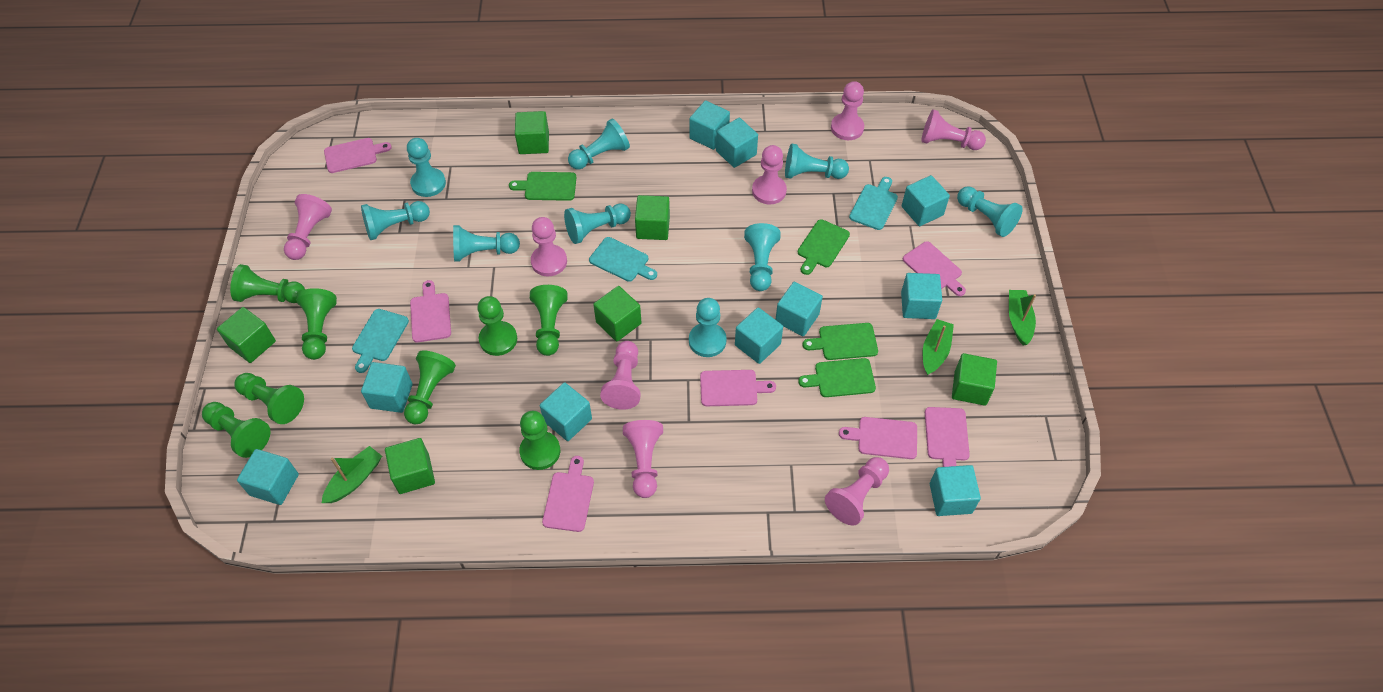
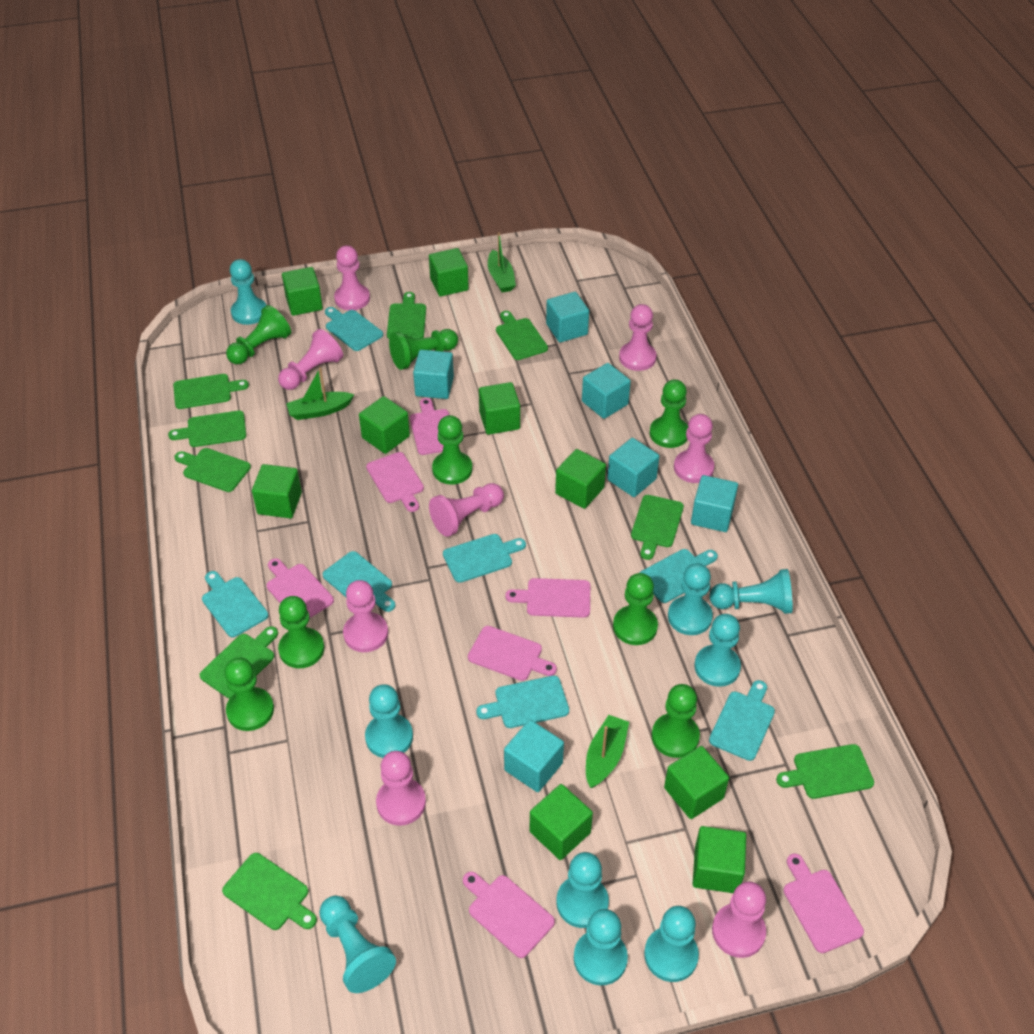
green cube: [217,307,276,363] [385,438,435,494] [515,111,549,154] [593,286,641,342] [635,195,670,240] [952,353,997,406] = 6 -> [252,464,302,518] [282,267,323,316] [359,396,410,454] [429,248,469,297] [479,382,520,435] [530,784,593,860] [555,449,606,509] [664,746,729,819] [693,826,746,893] = 9
green cutting board: [509,172,577,201] [798,219,850,275] [798,358,876,397] [803,323,878,360] = 4 -> [168,411,246,447] [173,374,249,409] [174,448,251,492] [200,626,278,698] [222,853,317,930] [387,292,426,339] [496,311,548,360] [631,495,684,560] [776,744,874,799] = 9
turquoise cube: [237,449,299,505] [361,362,413,413] [540,382,592,441] [689,101,730,150] [716,118,758,168] [735,307,783,364] [775,282,823,336] [901,273,942,319] [902,175,950,226] [930,465,981,516] = 10 -> [413,350,454,399] [504,720,564,792] [546,292,589,343] [582,363,631,419] [607,438,659,497] [691,475,738,532] = 6
turquoise cutting board: [352,309,409,373] [589,237,657,282] [849,177,898,230] = 3 -> [202,571,268,637] [323,551,395,612] [325,307,383,351] [443,534,526,583] [476,676,569,728] [640,549,718,603] [709,680,775,761] = 7

